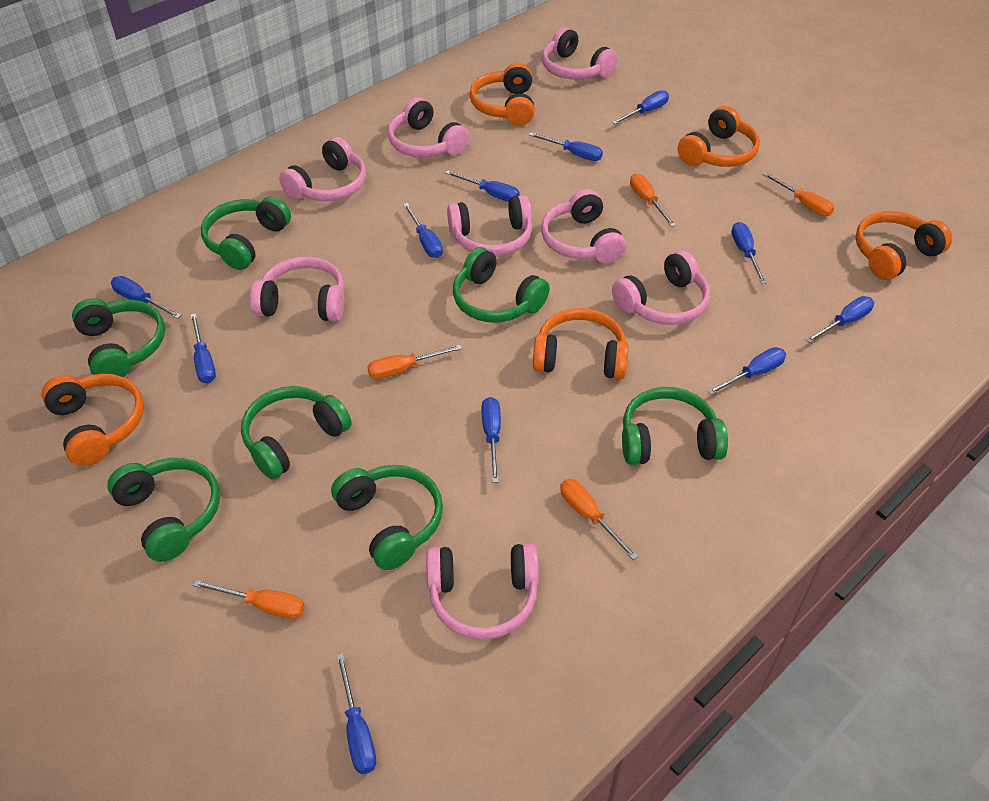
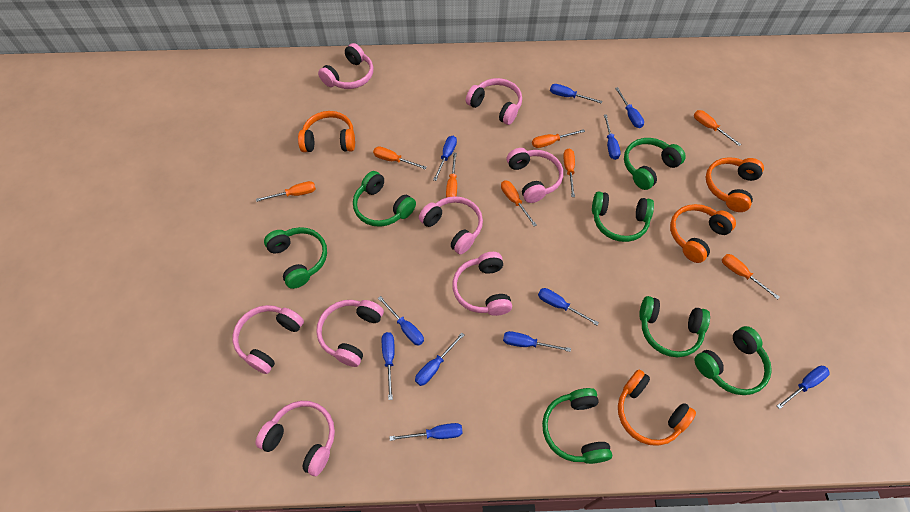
orange headphones: [41,374,144,466] [469,63,535,126] [533,308,629,379] [678,106,760,167] [855,211,952,280] = 5 -> [298,111,355,152] [618,369,696,446] [670,204,736,263] [706,157,764,212] = 4
orange screwdriver: [192,580,305,619] [367,345,462,379] [560,479,638,560] [630,173,676,227] [763,172,834,216] = 5 -> [256,181,316,202] [373,147,427,169] [446,153,457,198] [501,180,537,226] [532,129,585,148] [563,149,575,197] [694,110,741,146] [722,254,780,299] = 8

